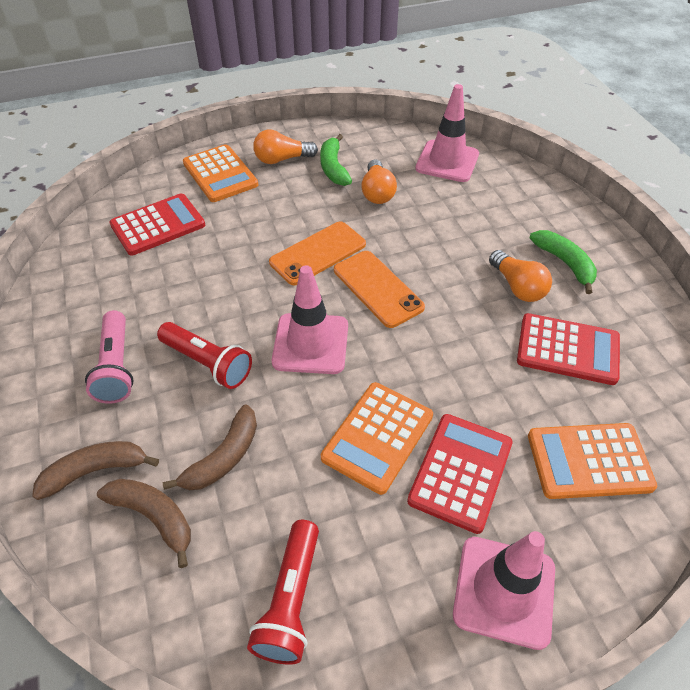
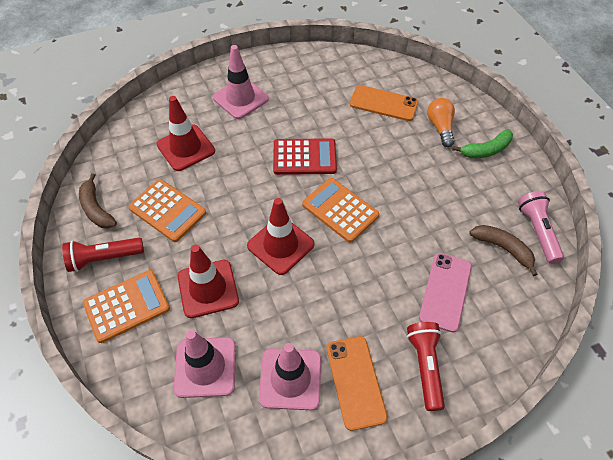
brown banana: [32,441,159,500] [97,479,191,568] [162,404,257,490] = 3 -> [79,173,117,228] [469,225,537,276] = 2
green banana: [320,134,352,186] [530,230,597,294] = 2 -> [452,129,513,158] = 1
orange light bulb: [253,130,318,164] [361,159,397,204] [489,250,552,302] = 3 -> [427,98,455,147] = 1
pink phone: none = 0 -> [419,253,472,332] = 1
red calculator: [110,194,205,256] [407,414,513,534] [517,313,620,385] = 3 -> [273,138,337,175] = 1
red traffic cone: none = 0 -> [157,96,215,171] [178,245,239,318] [247,198,315,275] = 3

